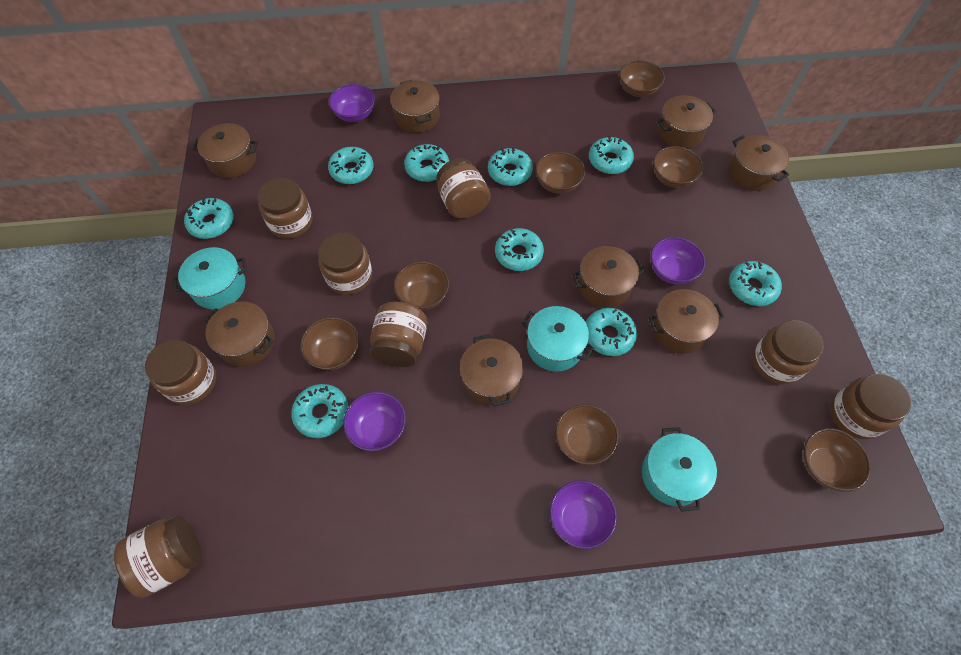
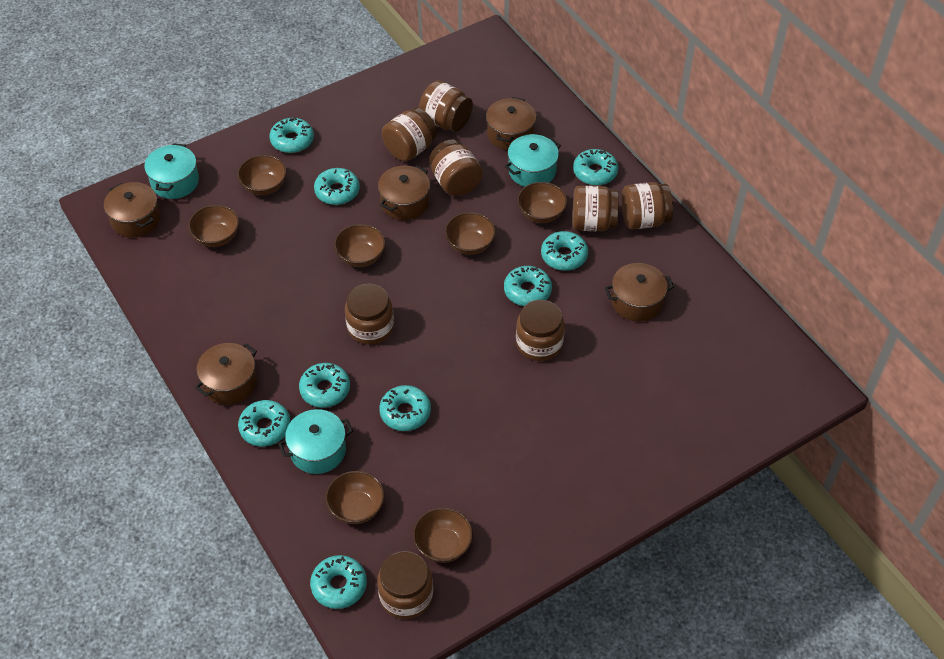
brown pot: [192,123,258,178] [205,302,275,367] [390,80,440,133] [460,334,523,407] [573,246,645,308] [649,289,724,354] [657,95,716,148] [728,135,789,191] = 8 -> [104,182,160,238] [195,343,257,405] [378,165,430,220] [486,97,536,150] [605,263,674,322] = 5
purple bowl: [329,84,375,122] [343,391,406,451] [550,480,617,549] [650,237,705,284] = 4 -> none = 0

